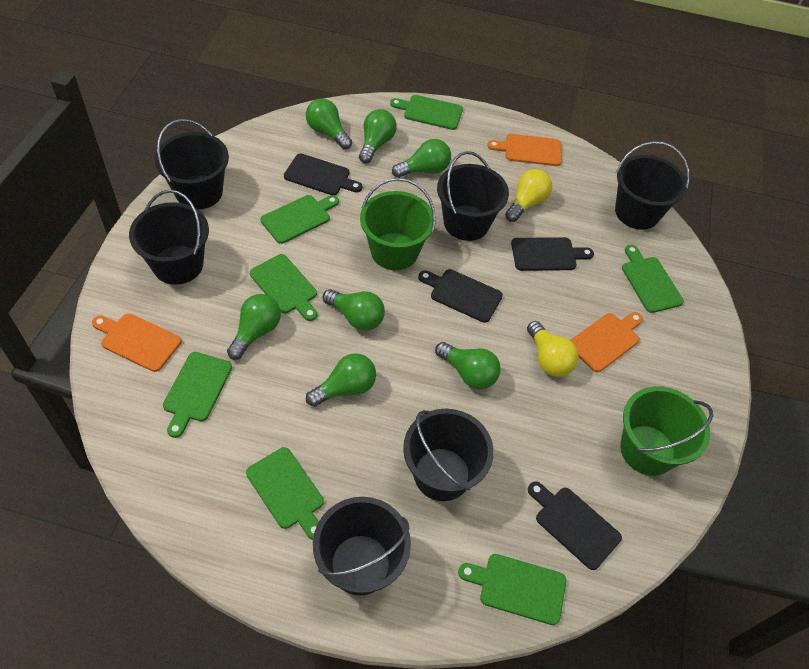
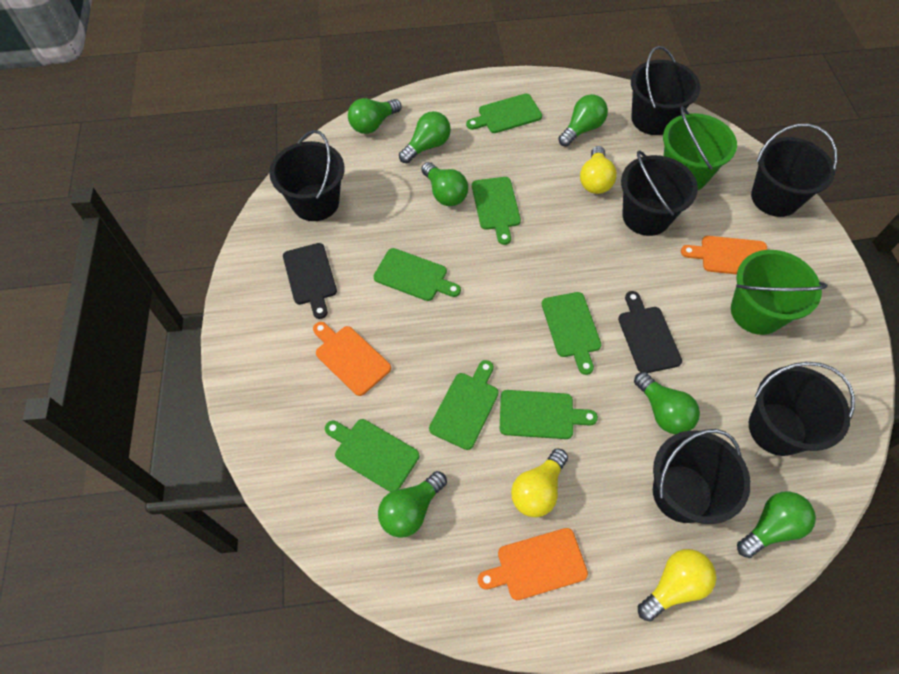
black cutting board: [284,154,362,195] [418,269,503,323] [511,237,594,271] [528,481,622,570] = 4 -> [283,243,337,319] [618,291,682,373] = 2
yellow light bulb: [505,169,552,222] [527,321,579,377] = 2 -> [511,448,568,517] [580,146,617,194] [638,549,716,622] = 3

